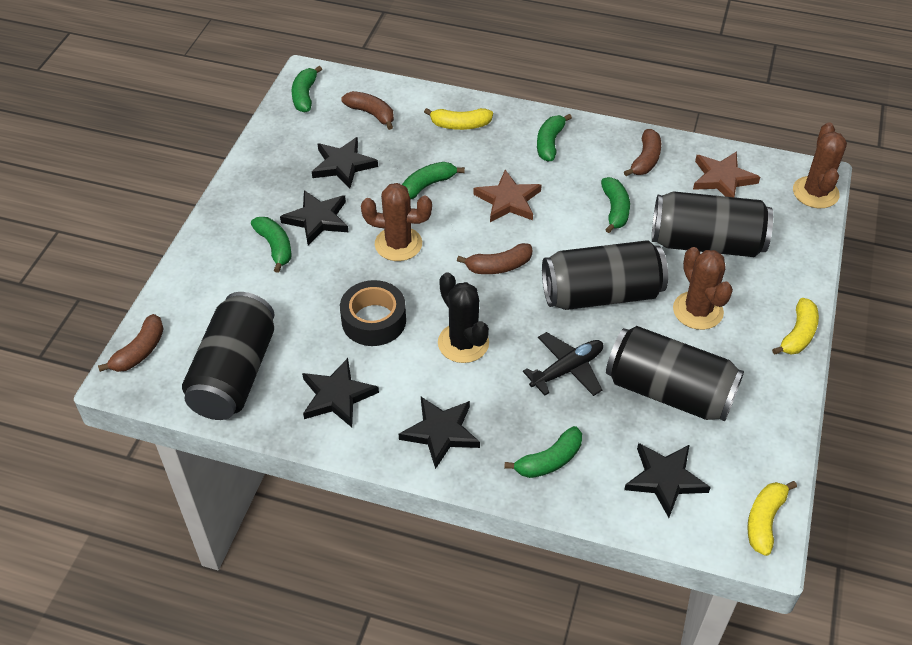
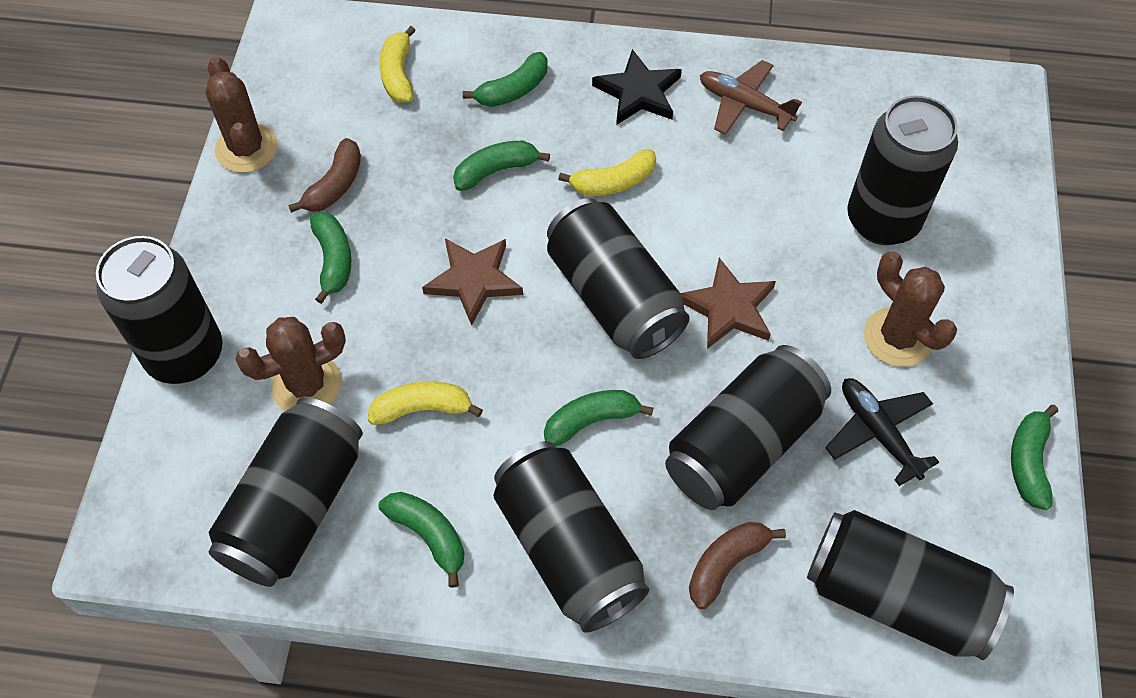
black cactus: [438,272,489,363] = 1 -> none = 0
black can: [182,292,275,420] [542,240,668,310] [606,326,744,421] [652,191,773,257] = 4 -> [96,236,223,384] [209,397,363,587] [494,441,649,633] [547,198,689,359] [665,345,831,510] [807,510,1014,660] [847,96,958,245] = 7
black star: [280,190,348,245] [302,358,379,427] [312,137,378,188] [399,397,480,469] [624,443,711,518] = 5 -> [592,49,682,125] = 1
black tape: [340,280,406,346] = 1 -> none = 0
brown banana: [98,314,164,372] [341,91,394,130] [457,243,532,274] [624,129,661,176] = 4 -> [288,138,361,213] [689,522,786,609] = 2
brown plane: none = 0 -> [700,60,802,135] = 1

